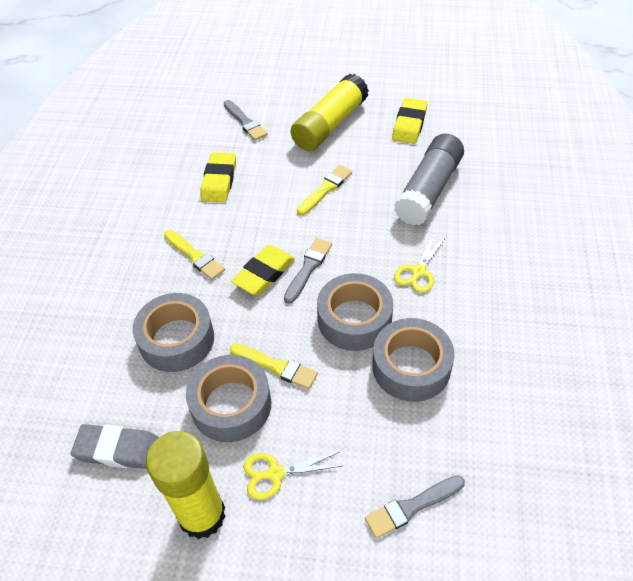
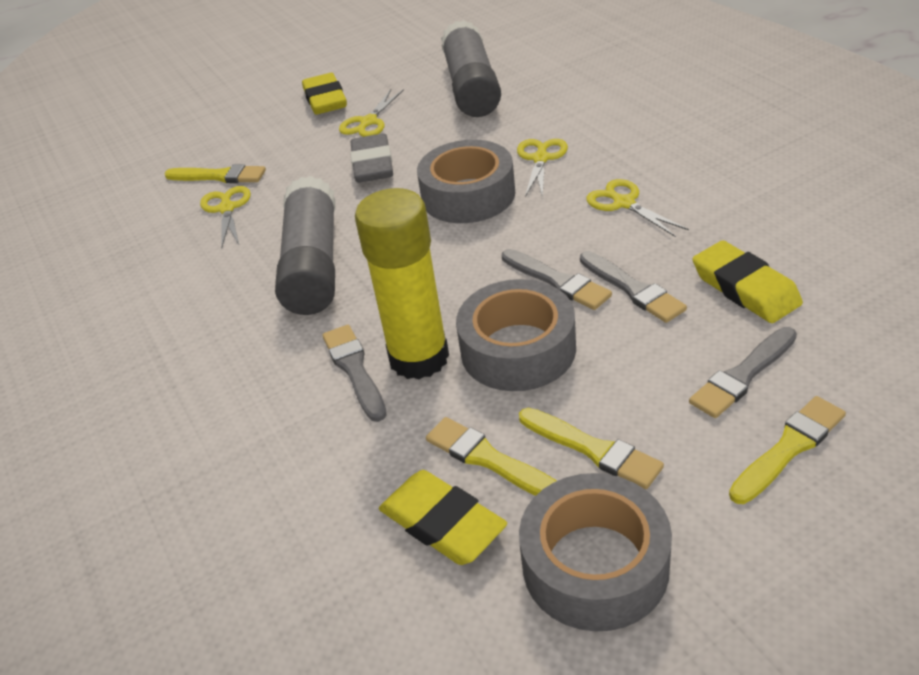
grey brush: [224,100,268,141] [284,238,332,304] [365,475,465,539] = 3 -> [322,325,387,422] [502,249,612,310] [580,251,687,323] [689,327,797,418] = 4
grey glue stick: [394,134,464,226] = 1 -> [275,176,335,315] [441,20,501,117] = 2
grey tape: [133,293,214,372] [186,355,271,442] [317,273,393,351] [372,318,455,402] = 4 -> [417,140,515,223] [456,279,576,391] [519,473,672,631] = 3
yellow brush: [164,230,225,280] [230,344,318,389] [297,165,352,215] = 3 -> [164,164,266,183] [426,417,557,496] [519,408,664,489] [729,396,846,504] = 4
yellow glue stick: [146,431,226,539] [291,74,369,151] = 2 -> [355,188,449,380] = 1
yellow scissors: [244,452,341,500] [394,233,446,293] = 2 -> [200,186,251,248] [339,89,404,137] [517,139,568,199] [586,179,689,237] = 4

